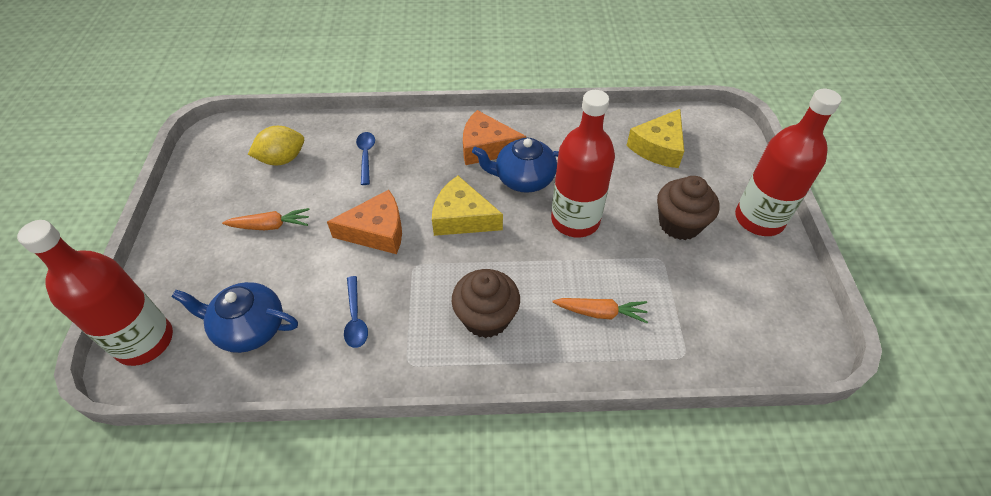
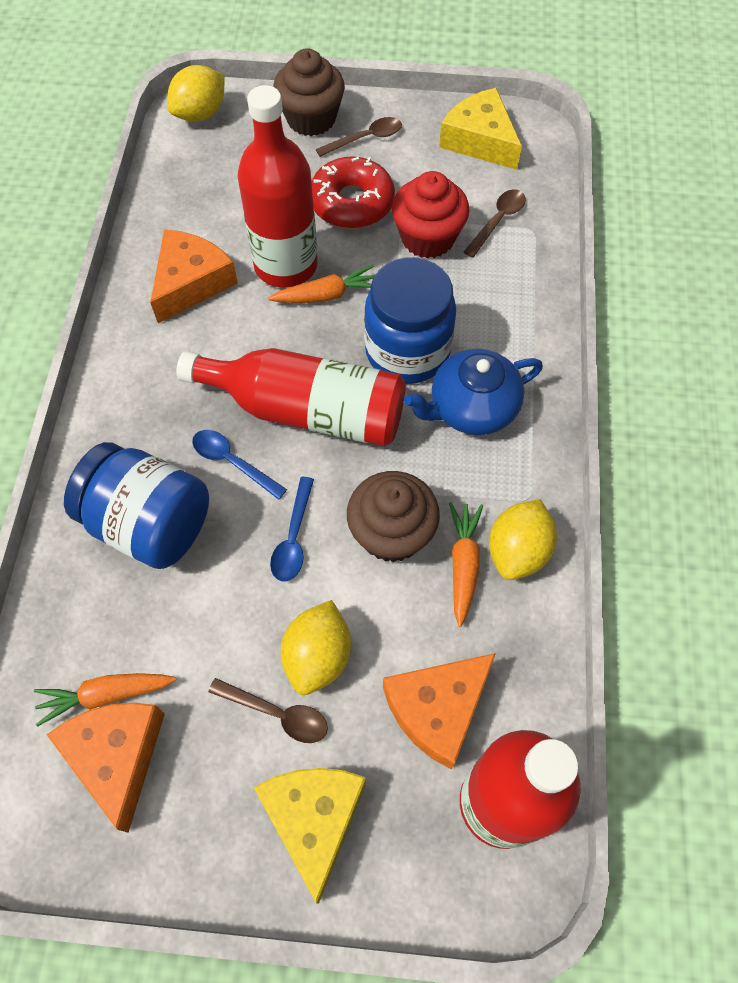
blue jar: none = 0 -> [64,442,209,569] [364,257,456,384] = 2
blue teapot: [172,282,298,353] [472,138,559,193] = 2 -> [404,349,543,435] = 1
brown spoon: none = 0 -> [208,678,328,743] [316,117,402,157] [464,189,526,258] = 3
orange carrot: [222,208,310,230] [552,298,648,323] = 2 -> [34,673,177,727] [268,265,375,303] [449,502,483,627] = 3
orange cheese: [327,190,402,254] [463,110,526,165] = 2 -> [47,702,165,833] [150,229,238,323] [383,653,496,769] = 3
red cupcake: none = 0 -> [392,171,469,259] = 1
red donut: none = 0 -> [311,156,395,229] = 1
yellow lemon: [248,126,304,165] = 1 -> [167,65,225,122] [281,600,351,695] [489,499,557,580] = 3

